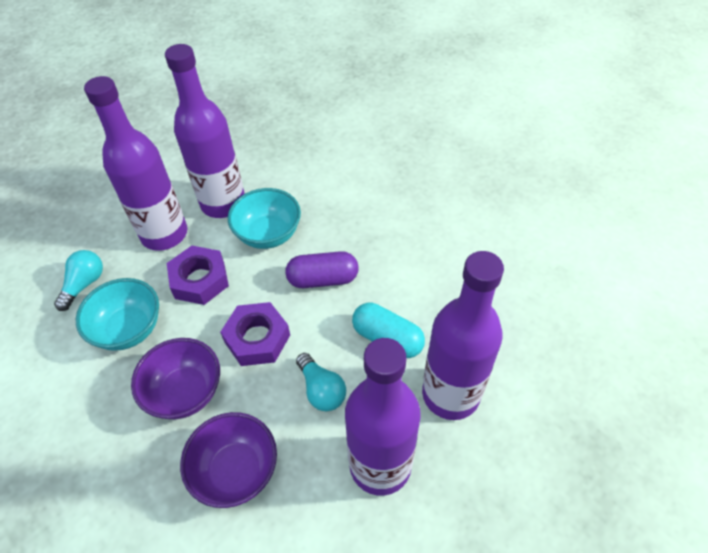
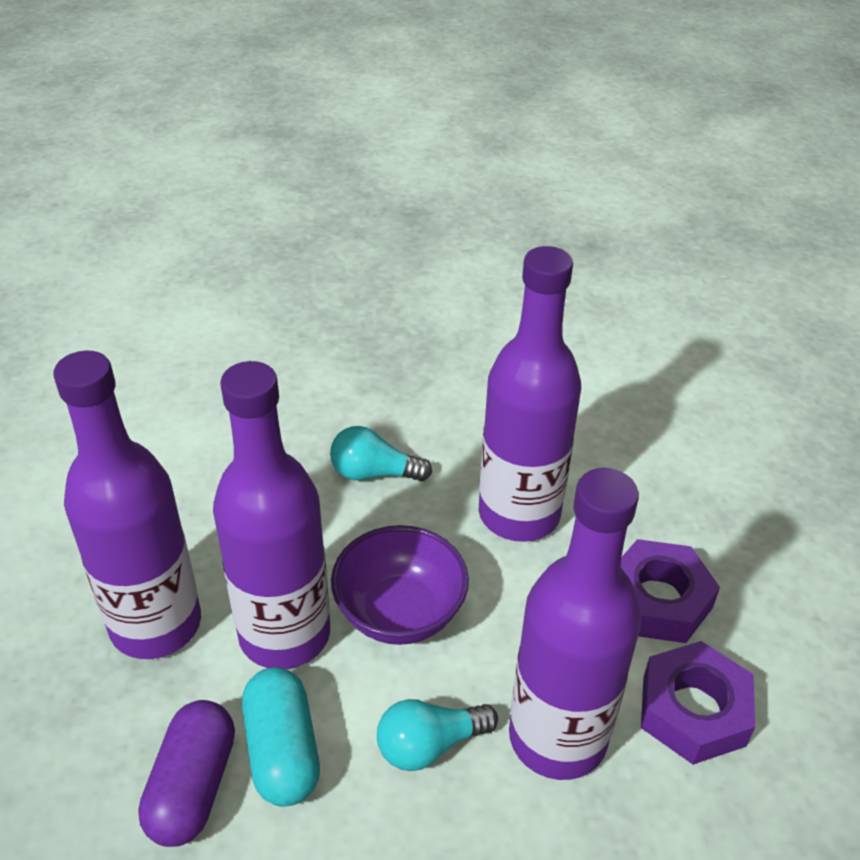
purple bowl: [131,338,220,419] [180,412,277,508] = 2 -> [331,525,469,645] = 1
turquoise bowl: [76,278,159,351] [228,188,301,249] = 2 -> none = 0

